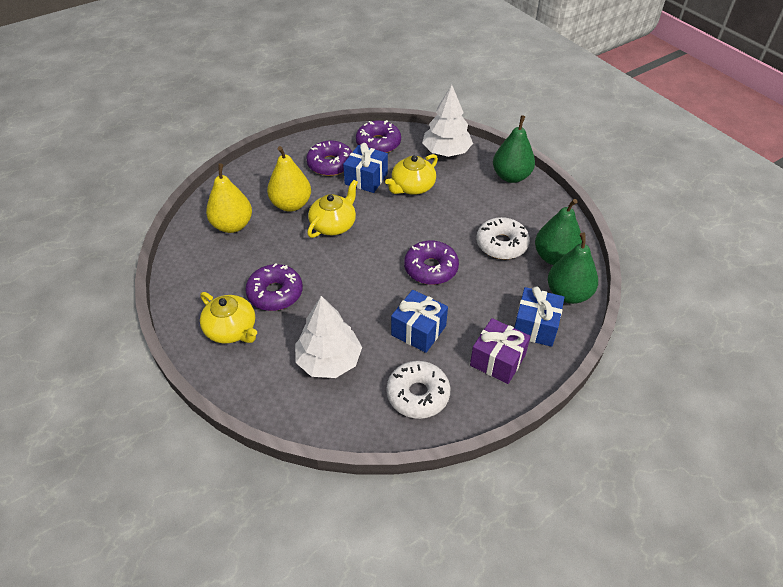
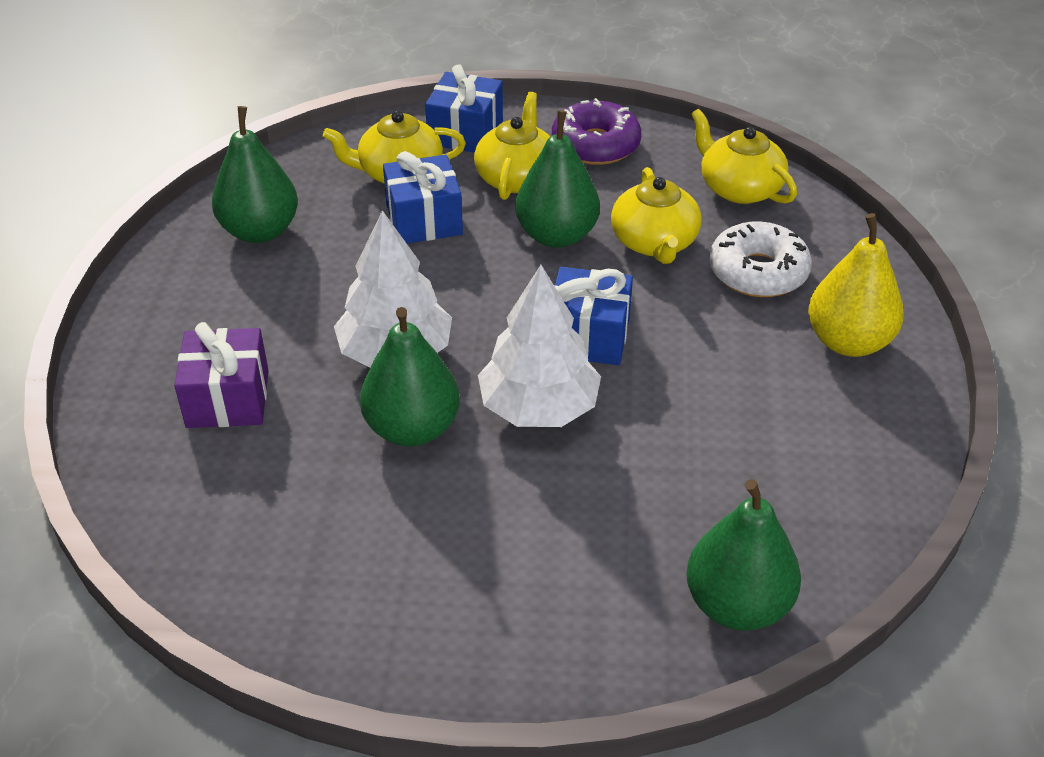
green pear: [493,115,535,183] [535,199,582,265] [548,233,598,304] = 3 -> [212,106,298,243] [360,307,460,447] [515,110,600,248] [686,479,801,631] = 4
purple donut: [245,263,303,311] [306,140,352,176] [356,120,401,153] [404,241,459,285] = 4 -> [552,98,641,165] = 1
white donut: [386,361,450,419] [476,217,530,259] = 2 -> [709,221,812,297] = 1
yellow pear: [206,163,252,233] [267,146,311,212] = 2 -> [808,213,904,357] = 1
yellow teapot: [200,292,257,343] [307,180,358,238] [385,154,438,195] = 3 -> [323,110,466,184] [474,92,550,200] [611,167,702,264] [691,109,797,204] = 4

